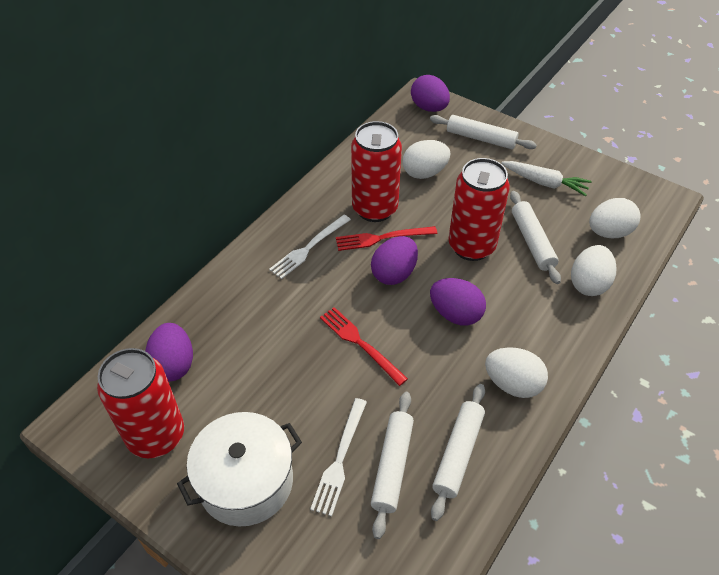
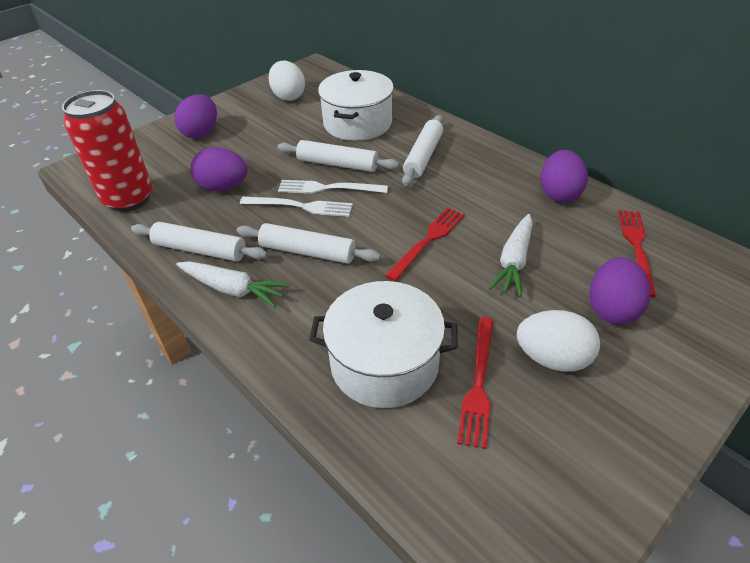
red can: [97,348,184,458] [351,121,402,222] [448,158,510,261] = 3 -> [62,90,153,212] = 1
red fork: [320,307,408,386] [336,226,437,251] = 2 -> [385,208,465,281] [457,317,493,449] [618,210,656,297] = 3
white carrot: [501,161,592,196] = 1 -> [176,261,290,307] [489,214,533,297] = 2
white egg: [403,140,450,179] [485,347,548,398] [571,245,617,296] [589,198,640,238] = 4 -> [268,60,305,101] [517,310,600,372] = 2
white pot: [177,412,302,527] = 1 -> [309,281,458,408] [318,70,394,141] = 2

